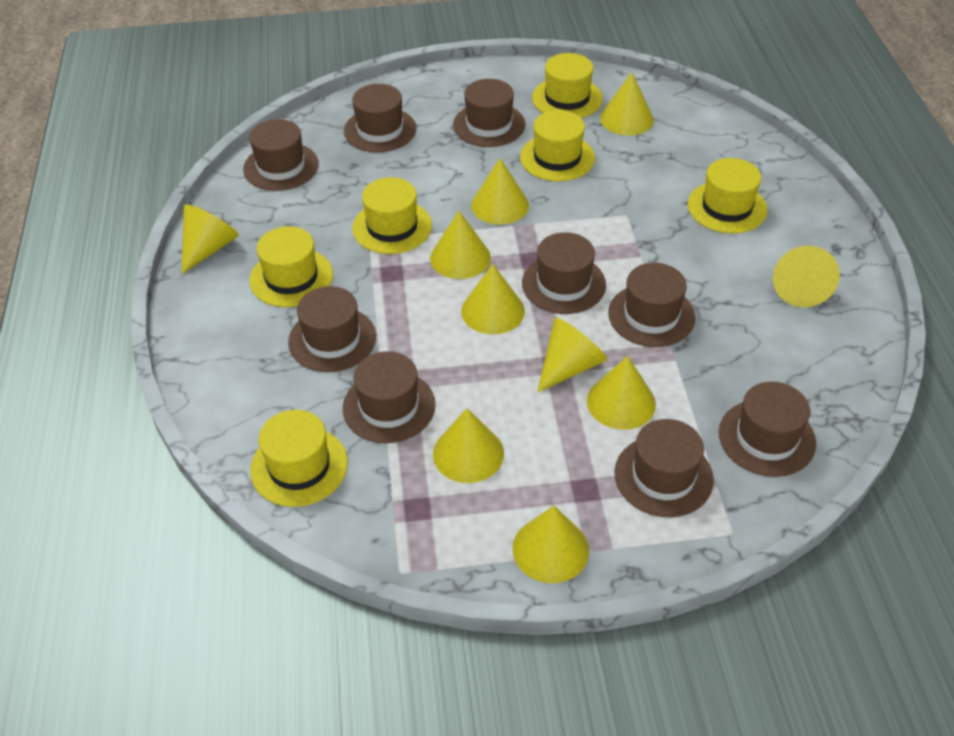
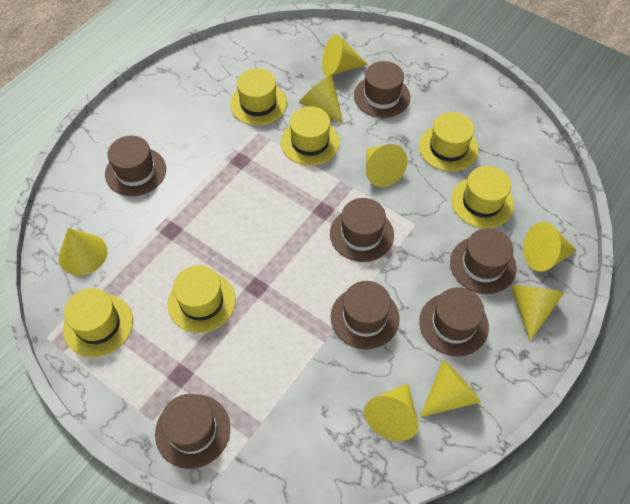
brown hat: [243,119,319,191] [288,286,376,372] [343,351,436,443] [344,84,416,152] [453,79,525,147] [522,232,606,314] [608,263,696,347] [614,419,714,517] [719,382,816,477] = 9 -> [105,136,166,196] [155,394,230,469] [330,198,394,262] [331,281,400,349] [354,61,410,118] [419,287,489,356] [450,228,516,294] = 7
yellow cone: [182,204,239,274] [430,211,491,279] [433,408,504,483] [461,264,525,334] [471,158,529,225] [513,506,589,583] [538,318,607,392] [587,356,656,430] [600,73,654,135] [773,246,840,307] = 10 -> [59,228,108,276] [299,75,343,123] [322,34,368,76] [364,383,418,441] [366,144,408,187] [420,359,481,417] [511,285,564,341] [523,222,577,272] = 8

